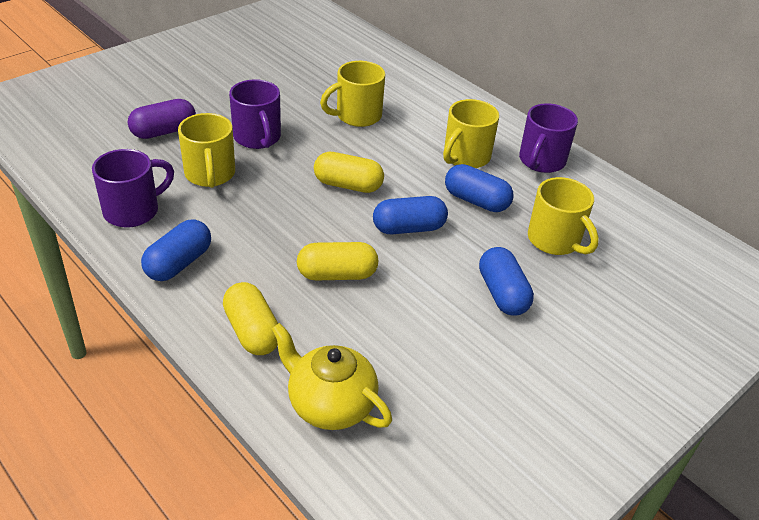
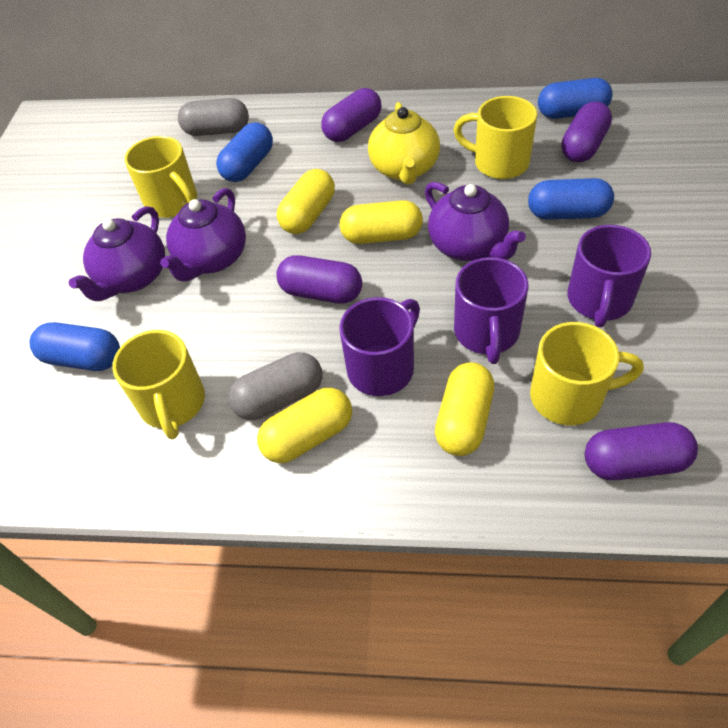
grey capsule: none = 0 -> [178,98,249,136] [228,352,322,420] = 2
purple capsule: [128,99,196,139] = 1 -> [276,255,362,303] [321,88,381,142] [561,101,612,162] [585,422,698,480] = 4
purple teapot: none = 0 -> [68,206,165,301] [160,188,246,282] [425,182,526,261] = 3
yellow capsule: [223,282,278,355] [297,242,379,280] [314,152,384,193] = 3 -> [257,388,352,463] [277,169,335,234] [340,200,423,244] [435,362,494,456] = 4

